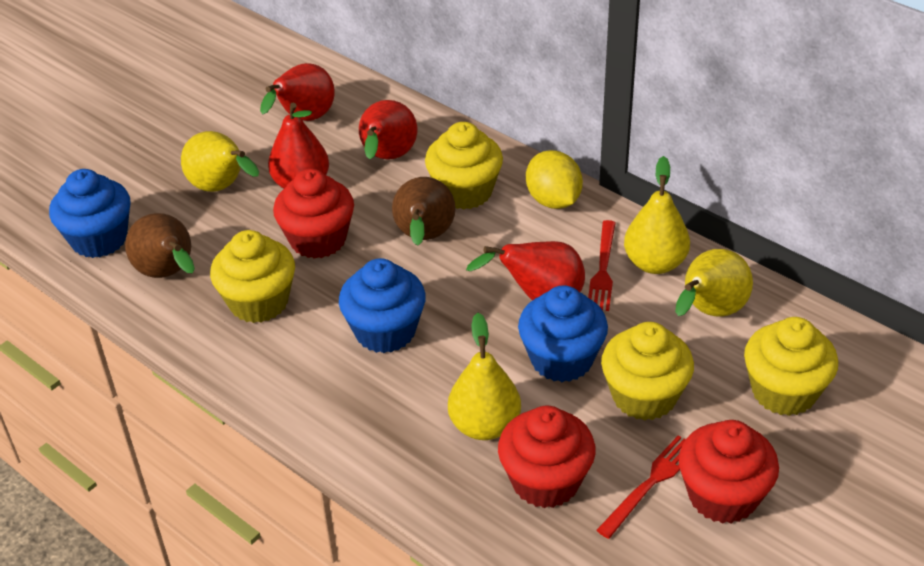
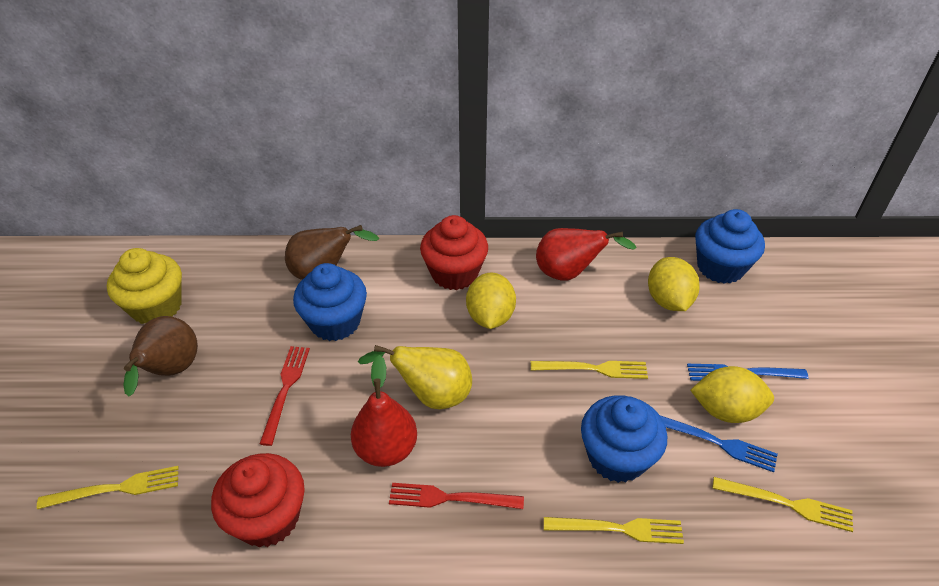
blue fork: none = 0 -> [660,415,778,472] [687,364,809,381] = 2
red cupcake: [273,169,354,259] [498,406,596,508] [679,420,779,524] = 3 -> [211,453,305,547] [420,215,488,290] = 2
red pear: [260,63,335,121] [268,103,329,189] [359,100,417,159] [466,241,585,301] = 4 -> [351,355,417,467] [536,228,637,281] = 2
yellow cupcake: [210,230,295,323] [425,122,503,210] [601,322,694,421] [744,317,838,416] = 4 -> [107,248,182,324] = 1
yellow fork: none = 0 -> [37,466,179,509] [531,361,648,379] [544,517,684,544] [713,477,853,532] = 4
yellow lemon: [526,150,583,209] = 1 -> [466,272,516,329] [648,257,700,311] [690,366,774,423] = 3
yellow pear: [181,131,259,192] [448,313,521,440] [624,156,690,274] [675,249,753,316] = 4 -> [358,345,472,409] = 1

